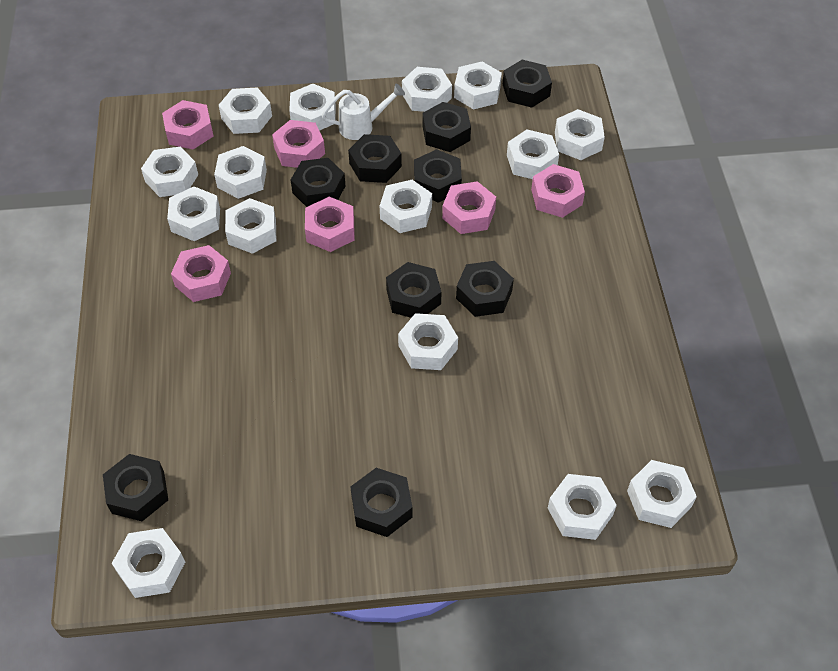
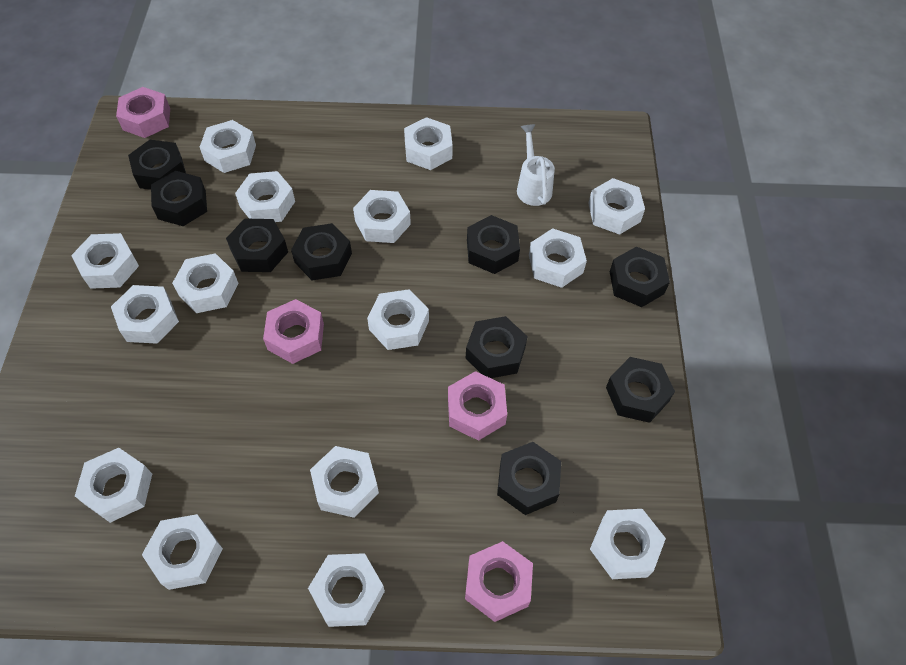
pink nut: [162,100,213,149] [171,245,231,302] [272,120,325,168] [305,197,355,252] [442,181,496,234] [531,164,585,218] = 6 -> [116,87,170,138] [263,299,324,364] [448,371,507,441] [465,541,533,622] = 4

